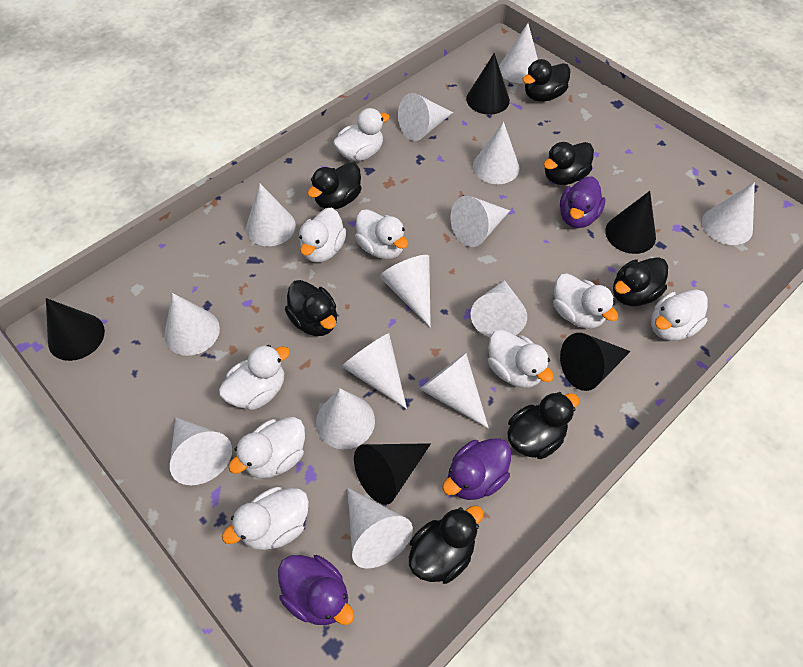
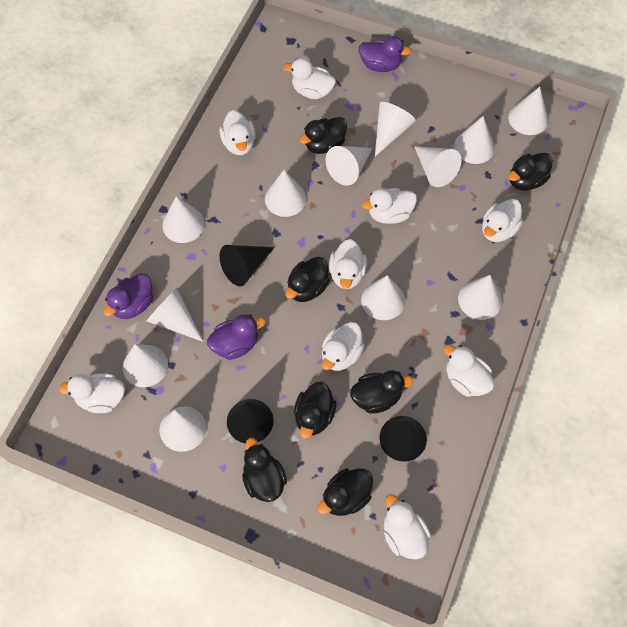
black cone: [46,298,105,361] [354,443,431,505] [466,53,510,115] [560,333,631,391] [605,191,656,254] = 5 -> [219,245,274,286] [227,399,274,444] [379,416,427,462] = 3
white cone: [164,293,220,356] [170,417,232,485] [246,184,296,246] [316,388,375,449] [341,333,407,409] [347,488,413,569] [380,255,431,328] [398,93,453,141] [420,353,489,429] [451,196,510,247] [470,280,527,337] [473,122,519,184] [499,23,538,84] [702,182,755,245] = 14 -> [123,344,168,387] [147,288,203,342] [160,406,207,452] [162,196,205,243] [265,170,306,217] [326,146,372,186] [361,275,405,320] [375,102,416,157] [414,146,461,187] [454,116,495,164] [458,275,502,320] [508,87,548,135] = 12

